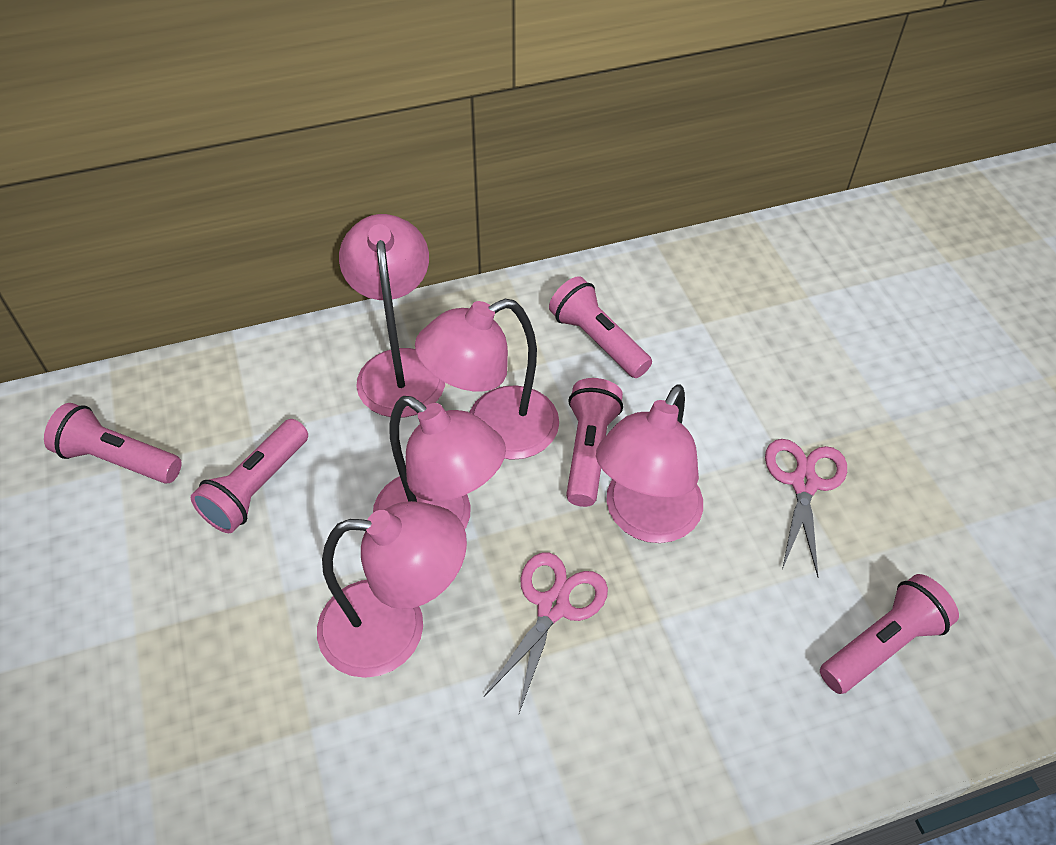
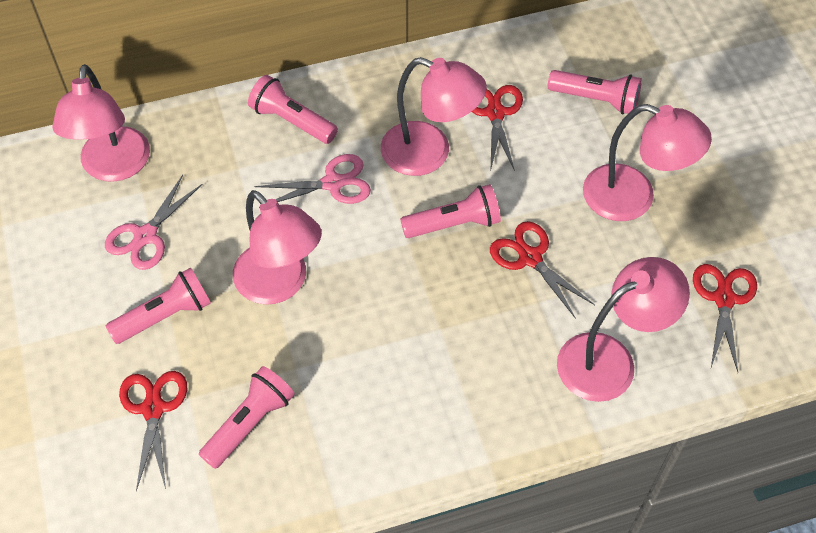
red scissors: none = 0 -> [119,371,187,491] [472,85,523,171] [490,221,595,319] [693,264,757,372] = 4

